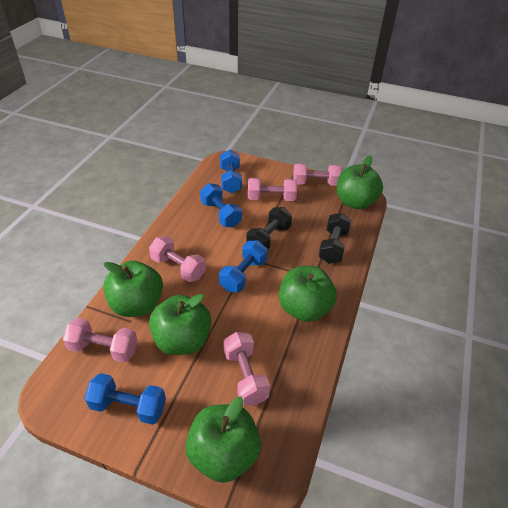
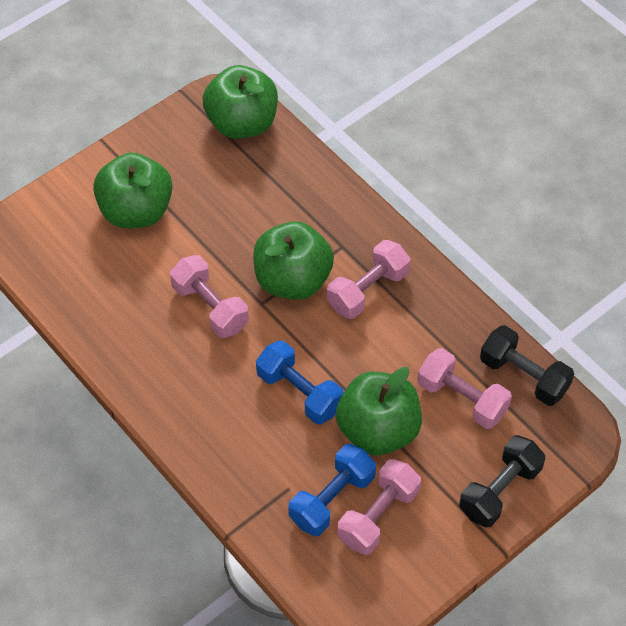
blue dumbbell: [84,373,166,425] [200,183,242,227] [219,240,268,292] [220,150,242,193] = 4 -> [256,340,344,424] [288,444,376,536] = 2
green apple: [103,261,163,317] [149,294,211,355] [186,397,261,483] [279,266,337,322] [337,156,383,209] = 5 -> [93,153,173,228] [202,65,278,139] [253,221,334,300] [336,367,422,455] = 4
pink dumbbell: [63,318,138,362] [149,236,206,282] [223,332,270,405] [248,178,297,201] [293,163,342,186] = 5 -> [170,255,249,338] [327,240,411,319] [338,459,421,555] [417,348,512,429] = 4

